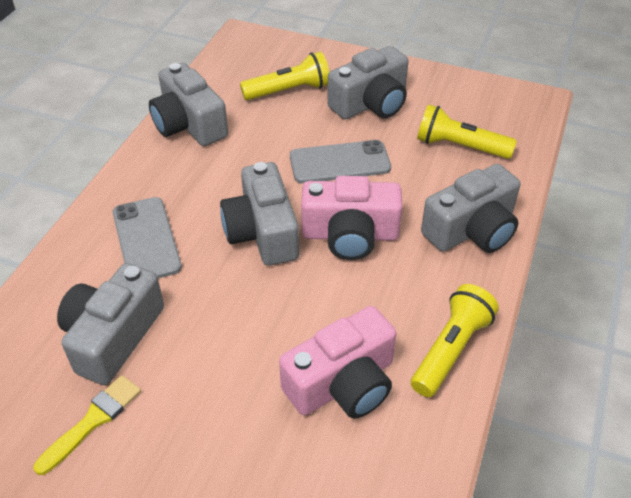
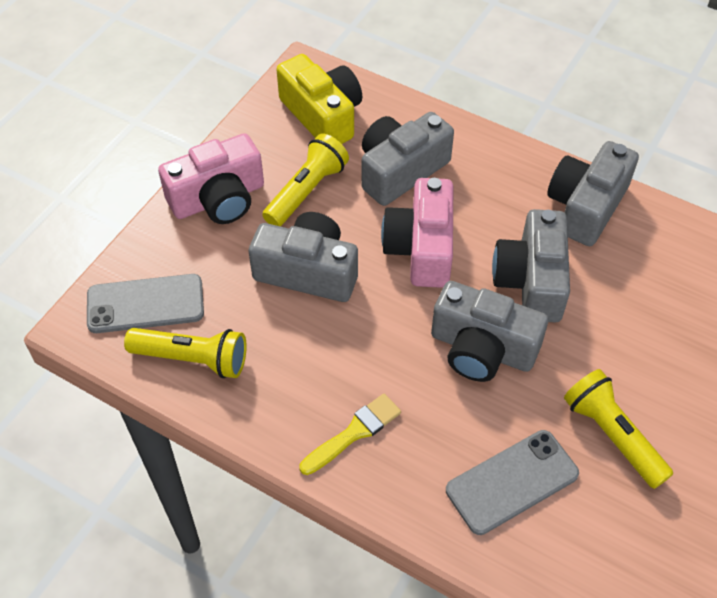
yellow camera: none = 0 -> [277,54,362,144] = 1

